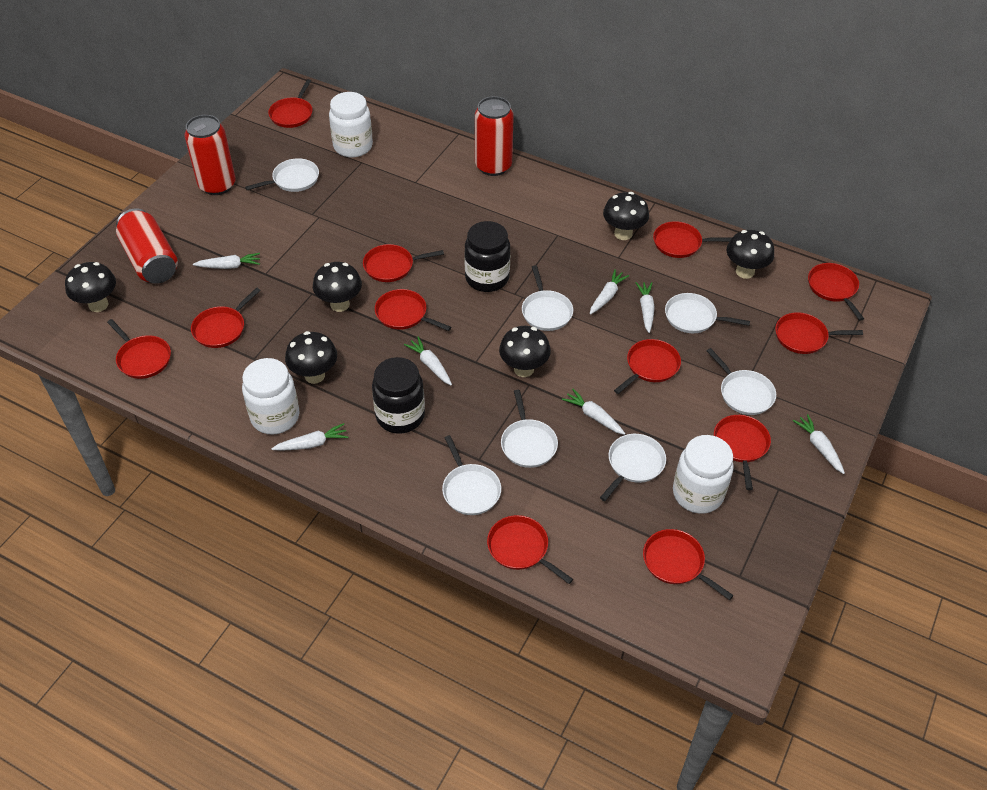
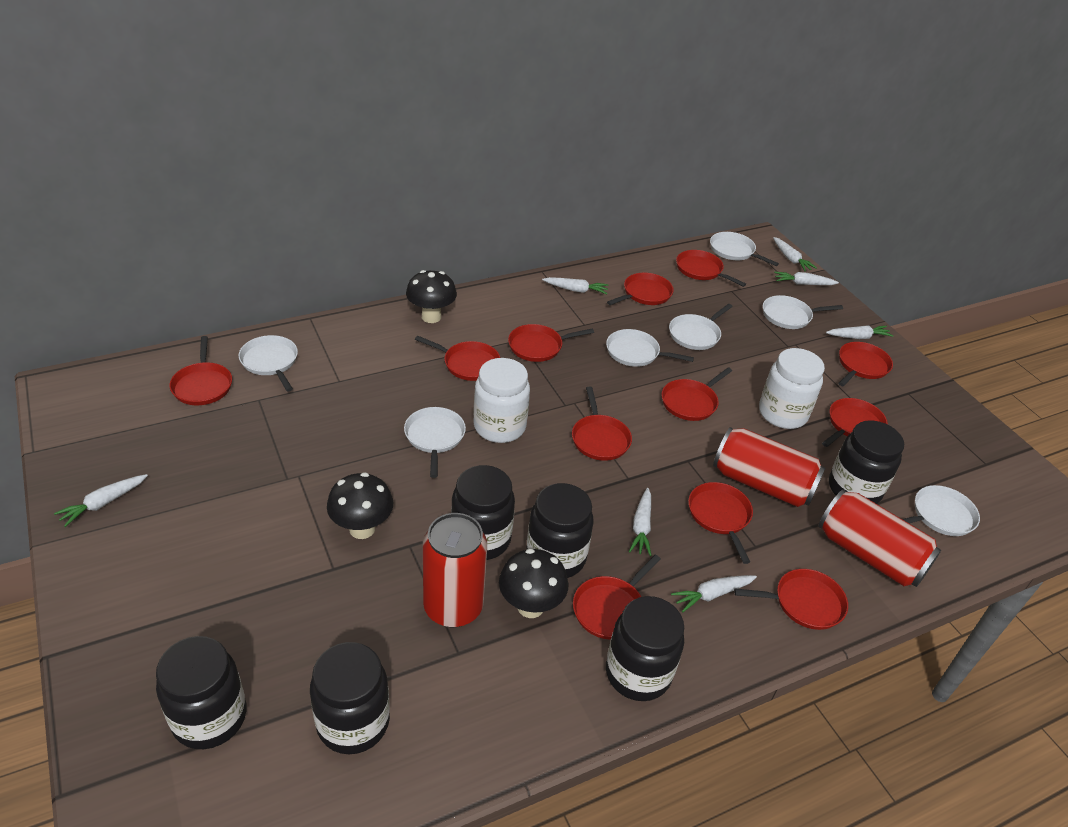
black jar: [372,357,425,434] [464,221,510,292] = 2 -> [156,636,247,749] [310,642,390,754] [451,465,515,560] [526,483,594,578] [606,596,684,701] [829,420,904,504] = 6
black mushroom: [65,262,116,312] [285,331,337,384] [313,262,362,312] [499,326,551,377] [603,192,649,240] [727,230,774,279] = 6 -> [327,472,393,539] [406,270,457,323] [499,548,569,618] = 3
white jar: [242,358,299,435] [329,92,373,158] [673,435,734,514] = 3 -> [473,358,530,443] [759,348,825,429] = 2

